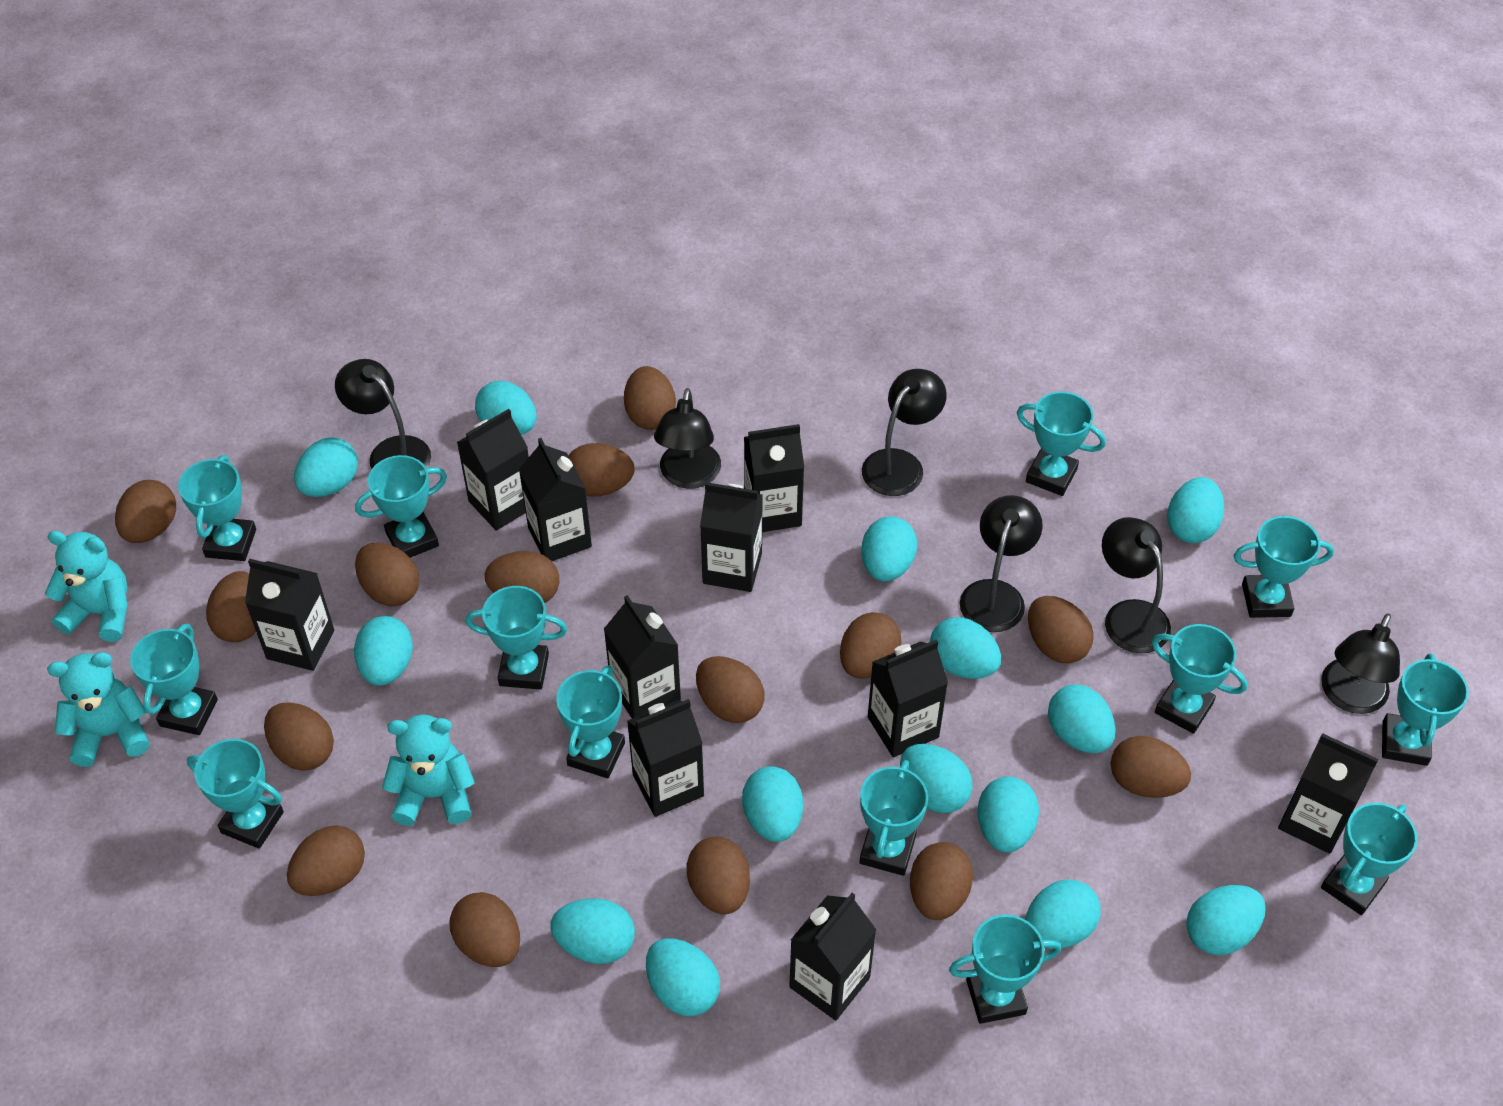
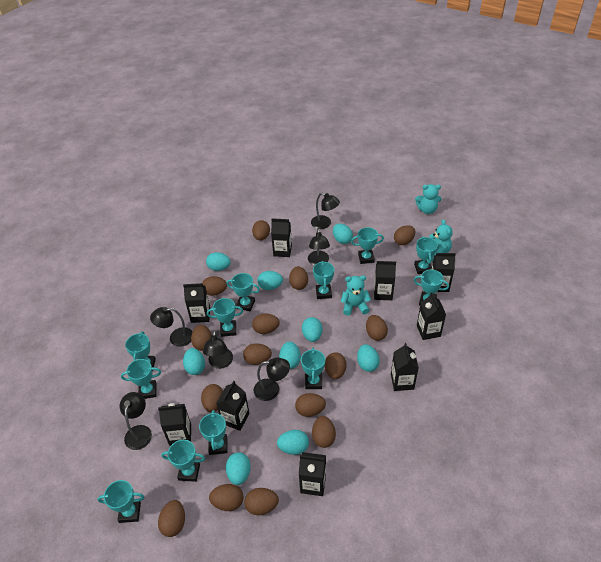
black carton: [245,559,334,671] [457,409,529,531] [519,438,592,561] [604,595,681,719] [627,699,704,817] [700,482,763,592] [744,424,804,532] [789,893,876,1020] [868,639,948,757] [1278,733,1379,854] = 10 -> [158,403,191,446] [183,283,210,323] [216,381,250,431] [271,218,292,257] [299,452,326,496] [374,261,396,300] [391,343,419,391] [417,292,446,340] [431,253,456,292] = 9
turquoise egg: [294,437,358,497] [354,616,413,686] [475,381,536,435] [550,899,635,964] [646,938,720,1016] [742,766,803,842] [861,516,917,581] [900,744,973,813] [930,617,1001,679] [977,776,1039,852] [1025,880,1101,949] [1048,684,1116,753] [1167,477,1224,543] [1186,885,1266,955] = 14 -> [183,348,205,375] [206,252,231,271] [226,452,251,485] [257,271,283,290] [277,430,309,455] [279,342,301,369] [302,317,322,342] [333,224,353,244] [357,344,380,372] = 9
turquoise trophy: [130,623,218,735] [178,455,256,561] [187,739,284,849] [355,455,447,558] [466,586,567,690] [556,665,625,778] [860,760,928,876] [949,915,1061,1024] [1017,392,1106,496] [1152,624,1247,734] [1233,516,1334,618] [1321,803,1418,915] [1382,653,1469,766] = 13 -> [97,480,145,523] [121,359,161,399] [125,331,156,372] [161,440,205,482] [199,410,228,455] [207,298,243,337] [226,273,260,311] [301,347,325,389] [313,261,334,299] [351,227,384,264] [413,270,449,305] [414,236,438,274] = 12

